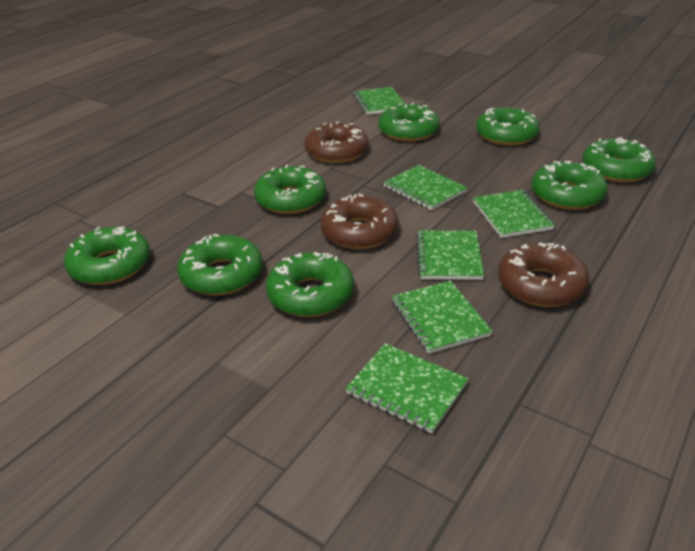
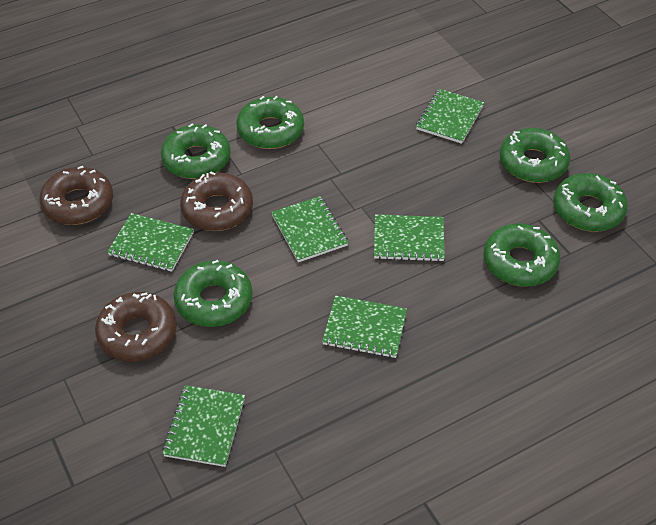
green donut: [64,226,150,285] [177,234,263,296] [254,165,326,214] [266,252,354,317] [378,103,440,141] [476,107,540,146] [531,161,608,210] [582,137,656,182] = 8 -> [161,123,231,179] [173,260,252,327] [236,96,304,149] [484,223,560,287] [500,128,570,183] [553,173,628,232] = 6

